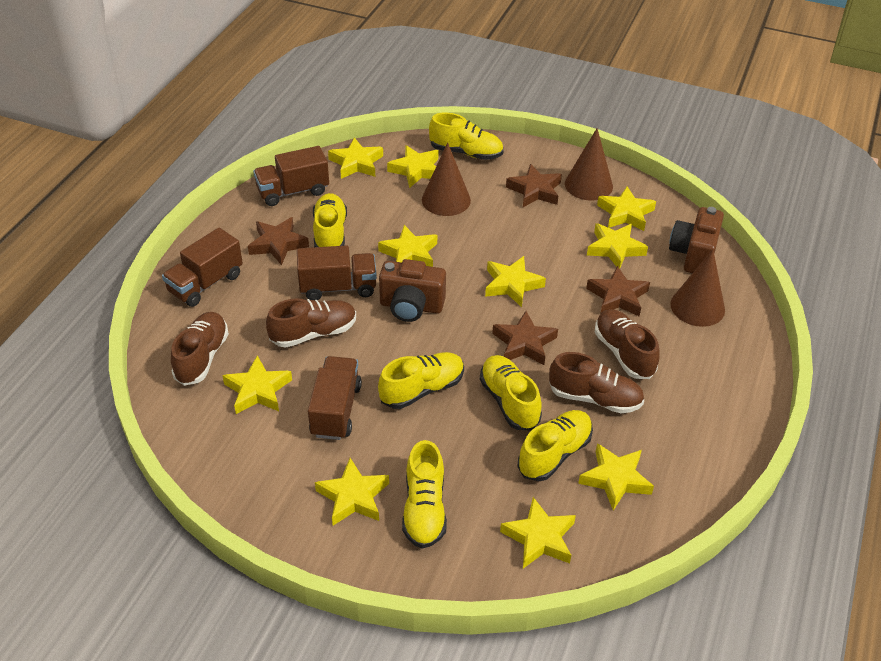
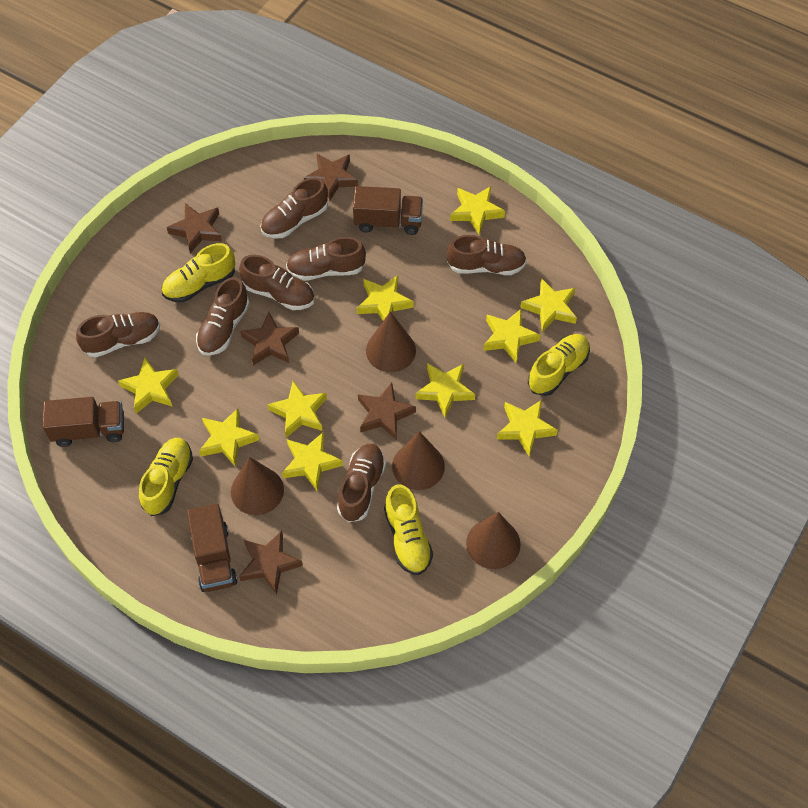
brown camera: [379,259,446,322] [669,207,724,273] = 2 -> none = 0
brown cone: [422,142,471,216] [565,128,613,201] [671,249,725,327] = 3 -> [231,457,284,515] [366,312,416,372] [392,431,445,490] [466,512,521,569] = 4
brown shoe: [171,312,229,386] [266,298,356,348] [549,352,644,414] [595,309,660,379] = 4 -> [76,312,160,357] [196,277,250,356] [239,255,315,310] [260,177,328,239] [286,237,366,281] [337,444,386,522] [447,235,527,275] = 7
brown star: [248,217,309,265] [492,311,558,365] [506,164,562,207] [586,266,650,316] = 4 -> [167,203,222,254] [239,531,303,594] [240,312,299,365] [304,153,358,201] [358,383,416,440] = 5
brown truck: [162,228,243,307] [253,146,329,206] [297,245,377,300] [308,356,362,440] = 4 -> [43,397,124,447] [187,504,237,592] [353,186,423,235] = 3
yellow shoe: [313,193,347,247] [378,352,464,409] [402,440,447,549] [429,113,503,160] [480,355,542,430] [518,410,593,481] = 6 -> [139,438,193,516] [162,243,235,302] [384,484,433,575] [528,334,590,396] = 4

